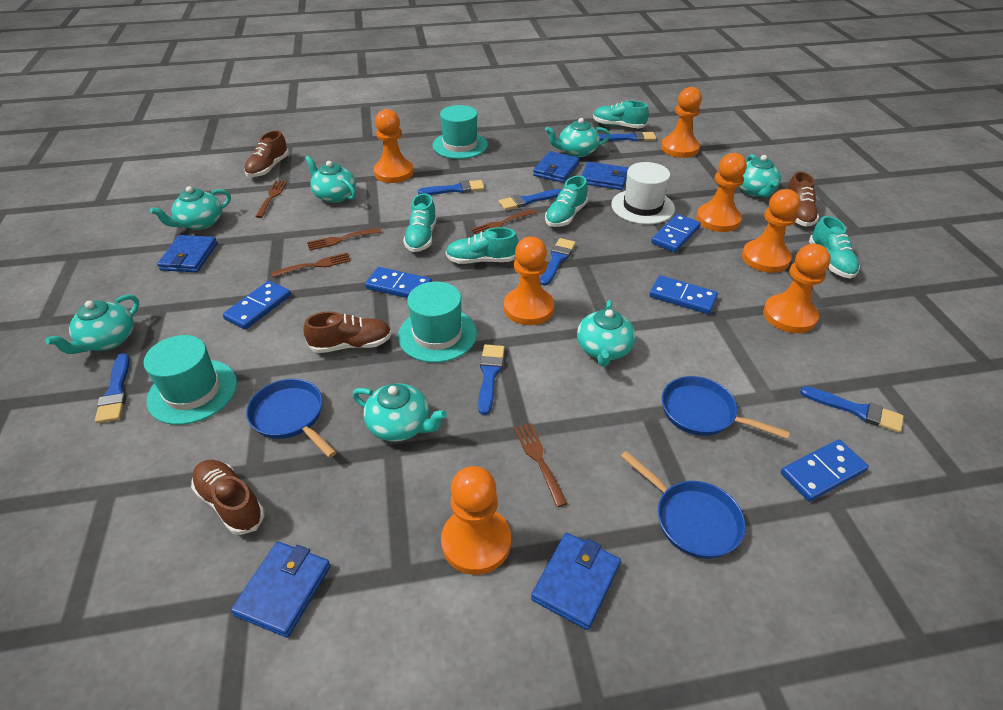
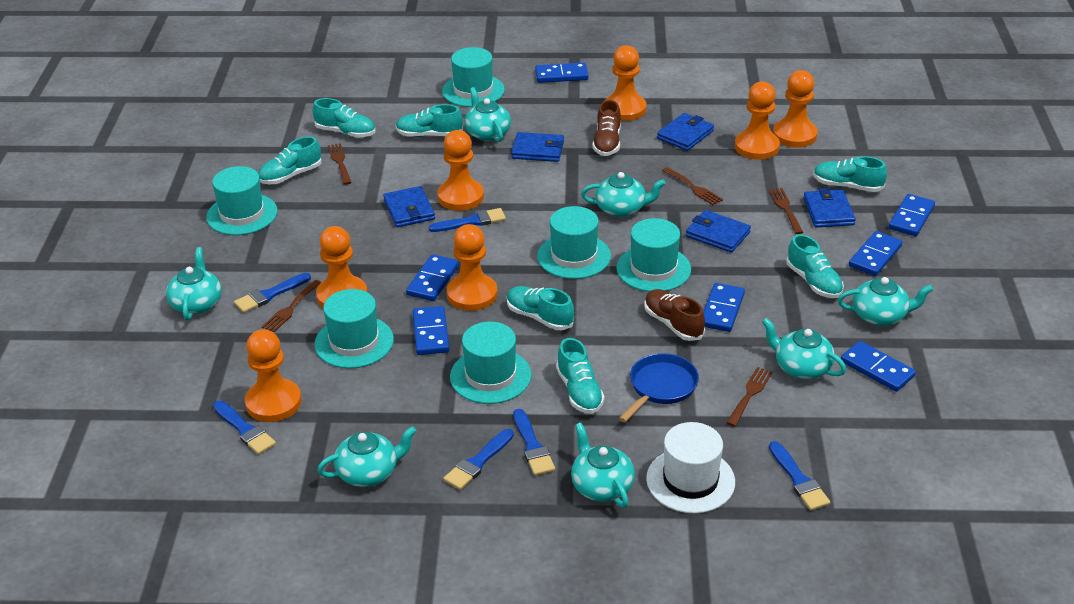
blue brush: [95,353,130,423] [418,180,485,195] [478,345,505,415] [499,189,561,210] [540,238,576,286] [599,131,656,142] [800,386,904,433] = 7 -> [213,400,276,455] [234,273,311,313] [429,208,506,232] [443,429,514,490] [513,409,555,476] [769,441,830,511] = 6
blue domino: [223,281,291,330] [365,267,432,298] [649,275,718,314] [651,214,701,252] [781,439,869,502] = 5 -> [406,254,459,301] [412,306,449,355] [535,63,589,83] [703,283,745,332] [841,341,916,392] [849,231,902,276] [888,194,935,236] = 7
blue pan: [246,379,336,458] [620,451,746,559] [662,376,790,439] = 3 -> [619,353,699,422] = 1
brown shoe: [191,460,265,535] [244,130,289,177] [303,311,392,353] [787,171,819,226] = 4 -> [592,100,621,156] [644,289,705,341] = 2
turquoise hat: [144,335,237,425] [398,282,477,363] [432,105,488,159] = 3 -> [206,166,278,235] [314,289,394,368] [442,47,505,107] [450,322,532,404] [537,206,611,279] [616,218,691,292] = 6
turquoise shoe: [403,193,437,252] [445,227,518,264] [545,176,588,227] [593,101,649,128] [809,216,860,279] = 5 -> [258,136,322,184] [312,98,376,138] [396,104,463,137] [507,286,574,330] [556,338,605,414] [786,234,844,298] [813,156,887,192] = 7

